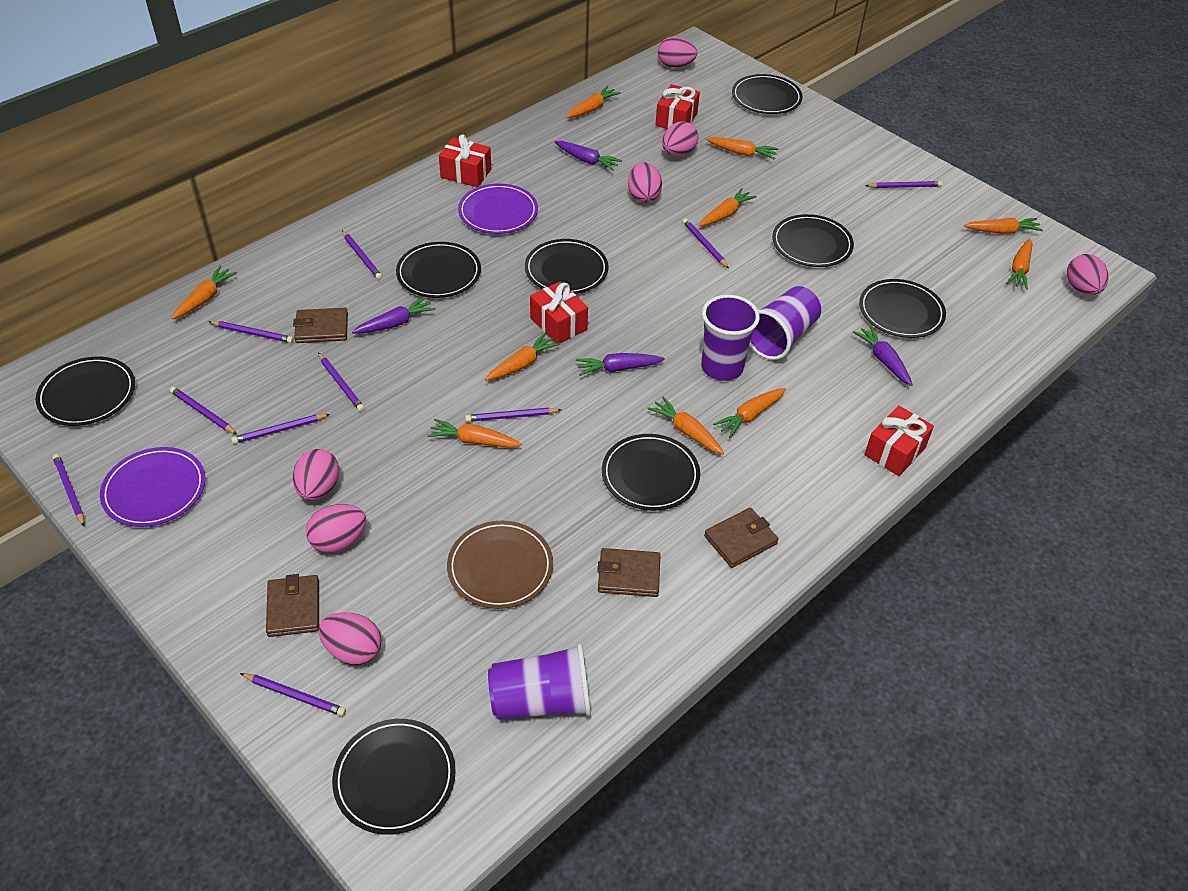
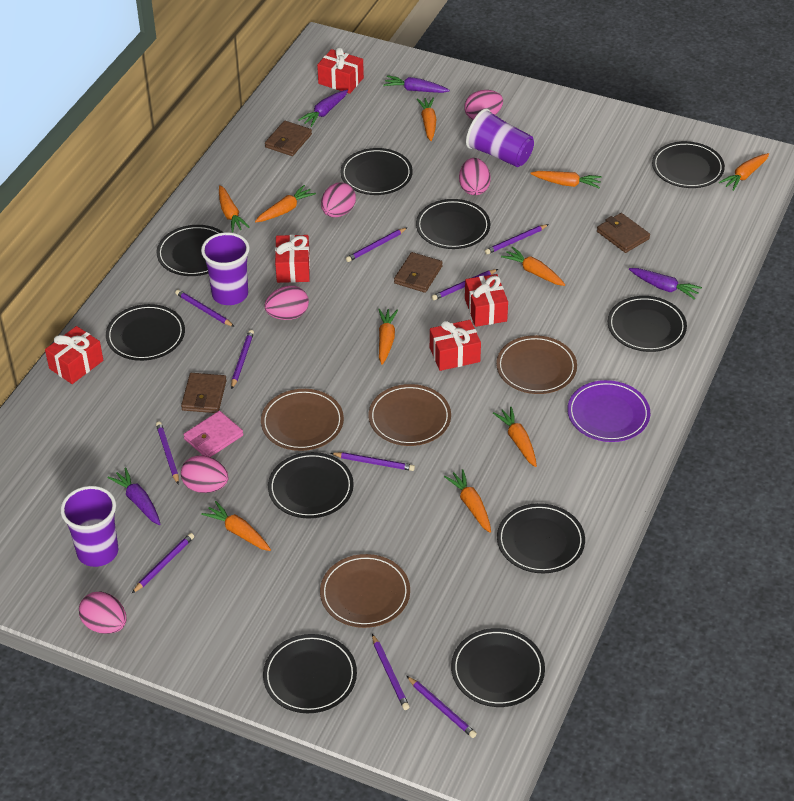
black plate: [36,356,135,426] [332,719,456,835] [396,242,481,298] [525,239,608,294] [602,434,700,511] [732,74,803,114] [772,214,854,267] [859,279,946,338] = 8 -> [106,304,185,361] [156,225,224,276] [263,634,357,713] [268,452,354,519] [340,148,413,195] [416,199,490,249] [451,628,545,707] [497,503,585,573] [608,296,687,352] [652,141,725,188] = 10
brown plate: [447,521,553,609] = 1 -> [261,389,344,451] [320,554,410,628] [369,384,451,446] [496,335,577,394] = 4
pink egg: [293,449,339,500] [306,504,366,553] [319,612,382,665] [628,162,662,203] [658,36,697,68] [662,121,699,156] [1067,254,1109,295] = 7 -> [79,591,127,634] [181,455,229,493] [264,286,309,320] [321,182,356,217] [459,158,491,195] [464,90,503,120] = 6
pink wallet: none = 0 -> [183,411,243,457] = 1
purple plate: [100,447,205,527] [458,184,538,234] = 2 -> [567,380,650,442] = 1
red gift: [439,134,491,187] [530,281,588,343] [656,84,700,129] [864,405,934,476] = 4 -> [45,326,103,384] [275,235,310,283] [317,47,364,94] [430,320,481,371] [465,274,508,327] = 5

